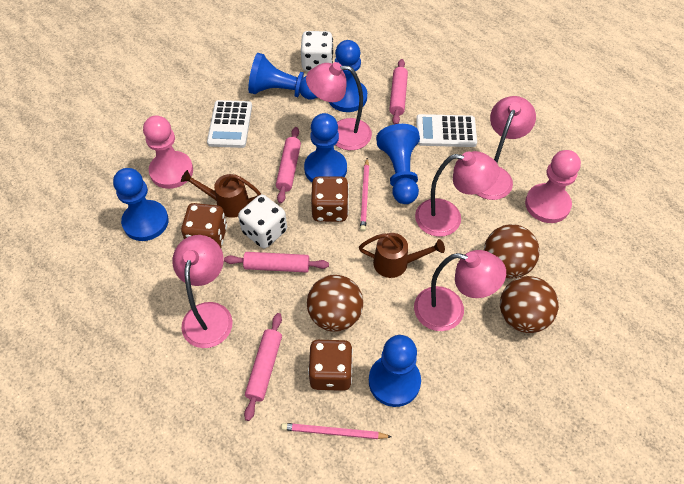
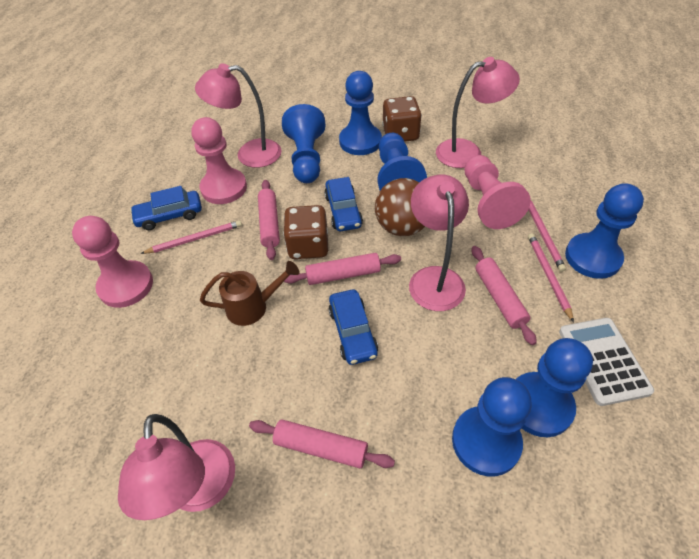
blue car: none = 0 -> [130,186,202,230] [324,177,363,231] [328,289,378,365] = 3
brown ball: [307,275,363,332] [484,224,540,278] [500,276,559,333] = 3 -> [375,178,425,236] = 1
brown dice: [181,203,227,248] [308,340,353,391] [311,176,349,222] = 3 -> [283,205,328,259] [382,96,422,142] = 2
brown watering can: [181,170,261,218] [359,233,445,278] = 2 -> [200,261,300,326] = 1
pink lamp: [172,235,232,348] [306,62,372,150] [414,250,506,331] [415,151,500,237] [476,96,536,200] = 5 -> [118,414,235,520] [195,64,282,168] [409,174,469,311] [436,57,520,168] = 4
pink pawn: [143,115,193,189] [525,150,581,223] = 2 -> [72,216,153,308] [191,117,247,204] [464,155,531,229] = 3
pink pencil: [281,423,392,439] [360,158,369,231] = 2 -> [140,220,242,254] [528,201,566,272] [528,233,574,322] = 3
white calculator: [207,100,252,148] [416,114,477,147] = 2 -> [559,318,654,406] = 1
white dice: [238,194,287,248] [301,31,333,71] = 2 -> none = 0

